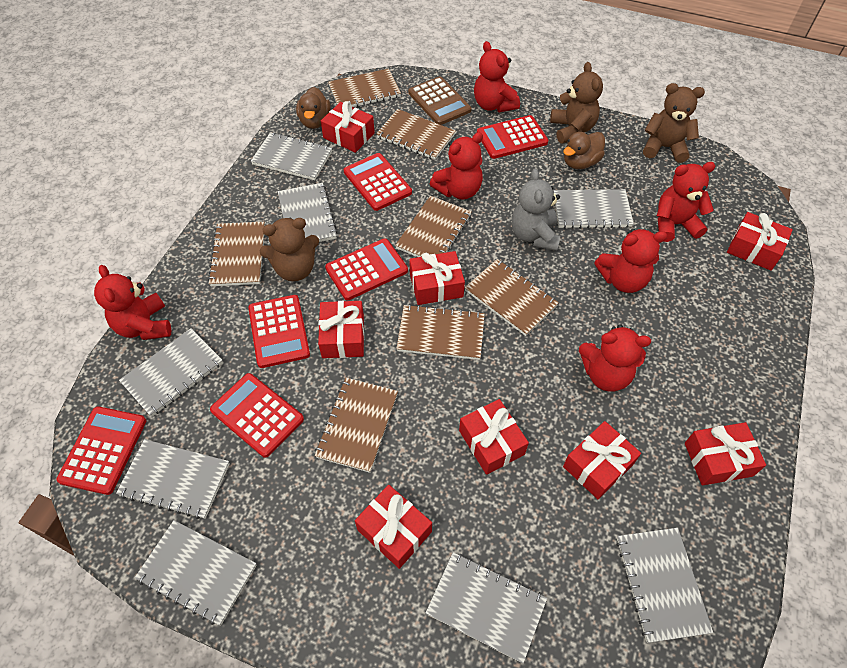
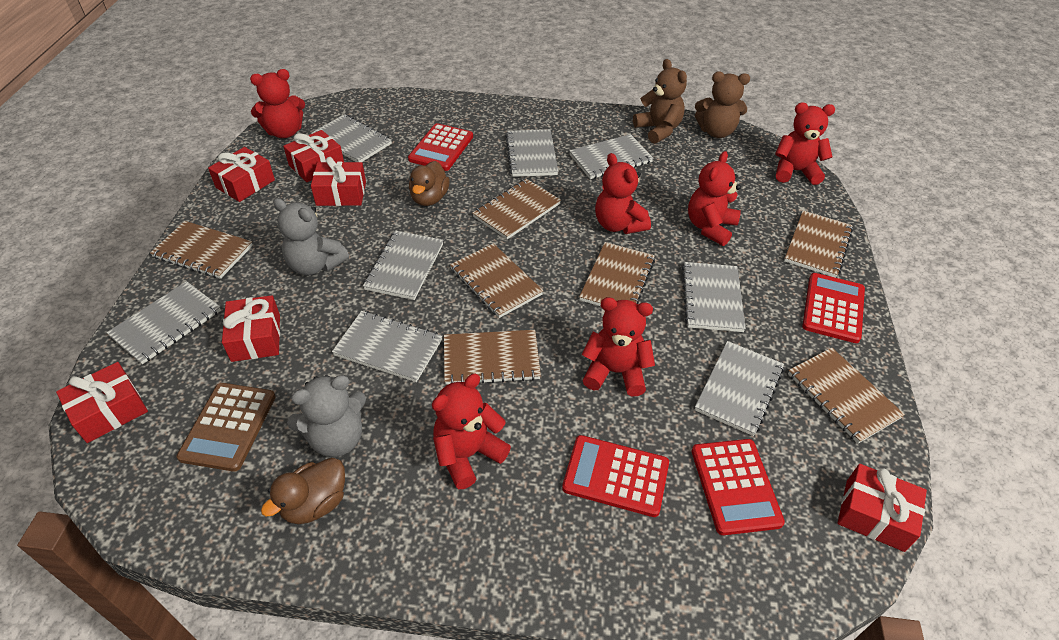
brown teddy bear: [260,218,319,281] [550,62,603,144] [643,83,705,163] = 3 -> [633,59,687,144] [695,72,750,138] = 2
grey teddy bear: [512,169,560,251] = 1 -> [273,198,349,275] [287,375,366,457] = 2
red calculator: [57,406,146,495] [210,373,304,458] [248,295,310,368] [325,238,408,300] [344,153,412,211] [477,115,548,159] = 6 -> [408,123,473,171] [562,435,669,517] [692,439,785,535] [802,273,865,343] = 4
red gift: [318,301,364,358] [321,101,375,153] [355,485,432,569] [409,251,465,305] [459,399,529,475] [563,421,641,499] [685,422,766,486] [727,212,793,271] = 8 -> [56,362,148,443] [208,147,275,202] [222,295,280,362] [283,130,344,182] [311,157,366,206] [837,464,927,552] = 6

